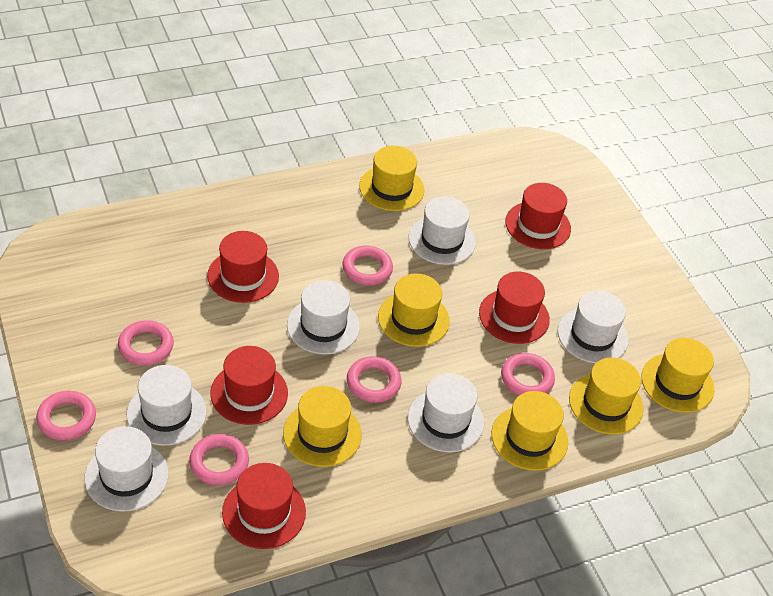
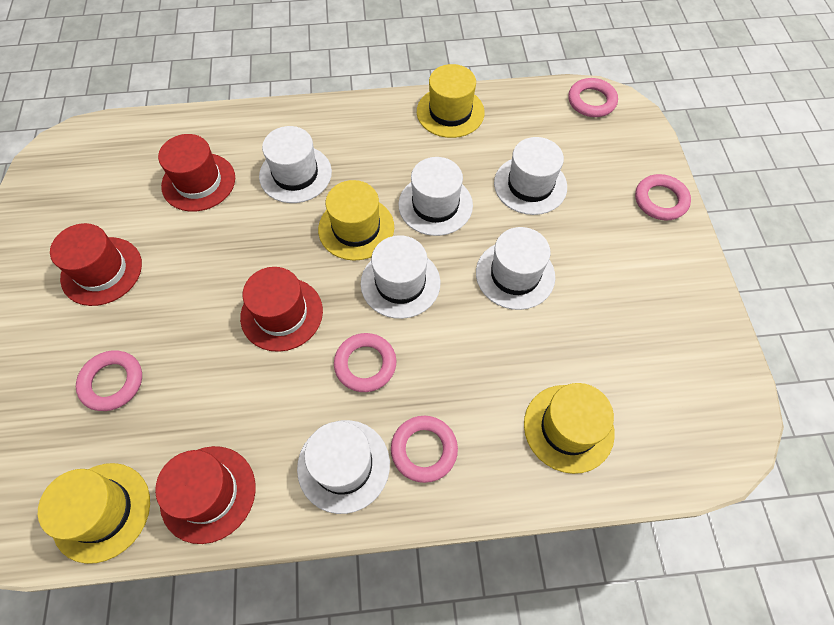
pink ring: [36,391,96,440] [118,320,174,366] [189,434,249,486] [342,246,393,286] [347,356,402,403] [501,353,555,396] = 6 -> [76,350,142,411] [334,333,397,392] [391,416,458,483] [568,78,618,117] [635,174,691,220] = 5
red hat: [207,231,279,303] [210,346,288,425] [222,463,306,549] [479,272,550,344] [505,183,571,249] = 5 -> [50,223,142,306] [155,446,256,544] [158,134,235,212] [240,267,323,352] = 4
yellow hat: [283,386,362,467] [359,146,425,211] [378,274,450,347] [491,391,568,471] [569,358,644,435] [641,338,714,413] = 6 -> [38,463,150,564] [318,180,394,261] [417,64,485,138] [524,383,615,474] = 4

